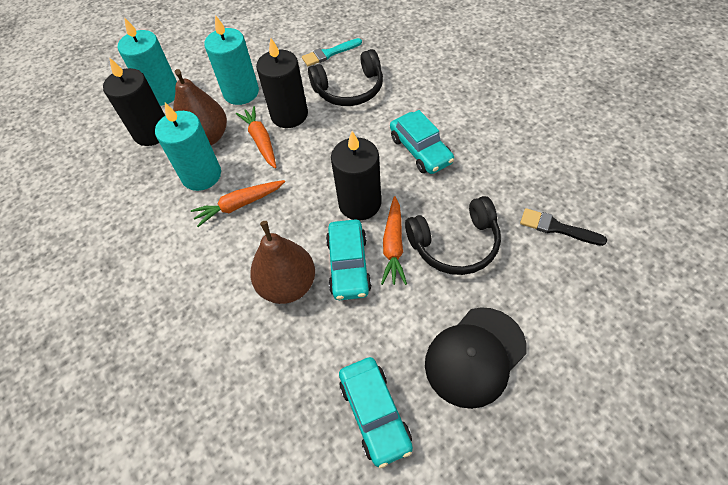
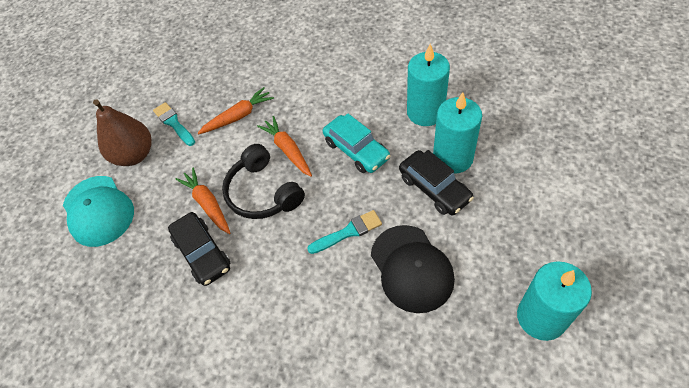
black brush: [520,208,607,246] = 1 -> none = 0
black candle: [103,57,165,146] [256,37,308,128] [331,131,381,221] = 3 -> none = 0
black car: none = 0 -> [168,212,231,286] [399,150,474,215] = 2
black headphones: [308,49,383,106] [405,196,501,275] = 2 -> [222,144,305,219] = 1
brown pear: [173,69,227,145] [250,221,315,304] = 2 -> [93,99,152,166] = 1
turquoise brush: [302,38,362,66] = 1 -> [153,102,195,146] [307,210,382,254] = 2
turquoise cap: none = 0 -> [63,176,134,247] = 1
turquoise car: [326,219,372,300] [339,357,413,468] [390,110,454,174] = 3 -> [323,114,390,173] = 1

